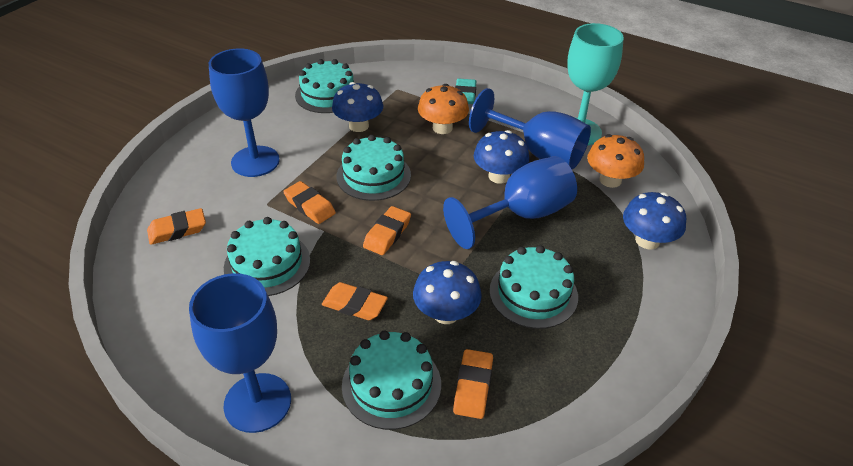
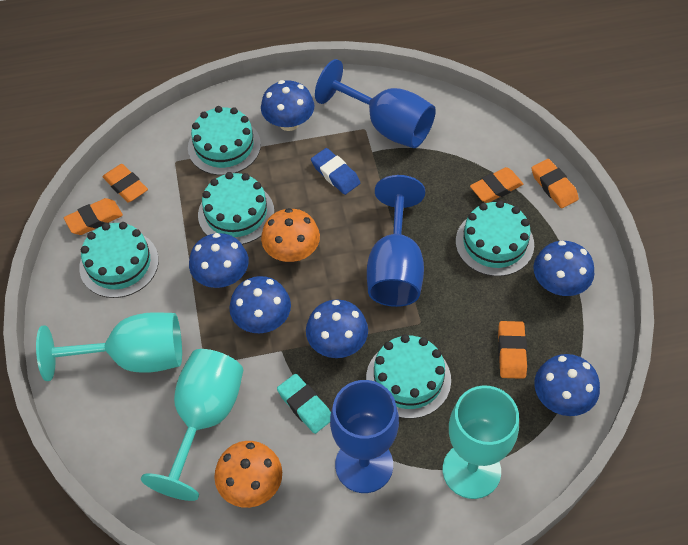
blue eraser: none = 0 -> [311,148,360,195] = 1
blue goblet: [189,273,291,433] [209,48,280,177] [443,156,577,249] [469,88,591,169] = 4 -> [315,59,436,148] [330,380,399,493] [367,175,425,307] = 3
blue mushroom: [332,82,383,132] [413,261,482,324] [474,130,529,184] [623,192,686,249] = 4 -> [189,233,249,288] [230,276,291,333] [261,80,314,131] [306,299,368,358] [533,241,594,296] [534,354,600,416] = 6
turquoise goblet: [567,23,624,146] = 1 -> [36,312,182,381] [141,349,243,501] [443,385,519,499] = 3

